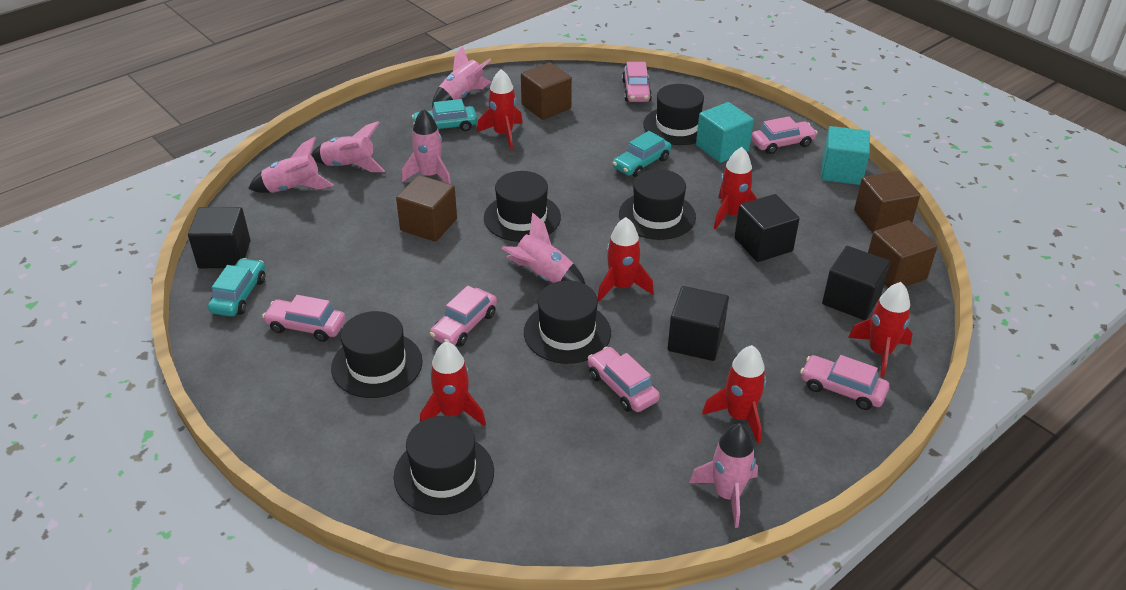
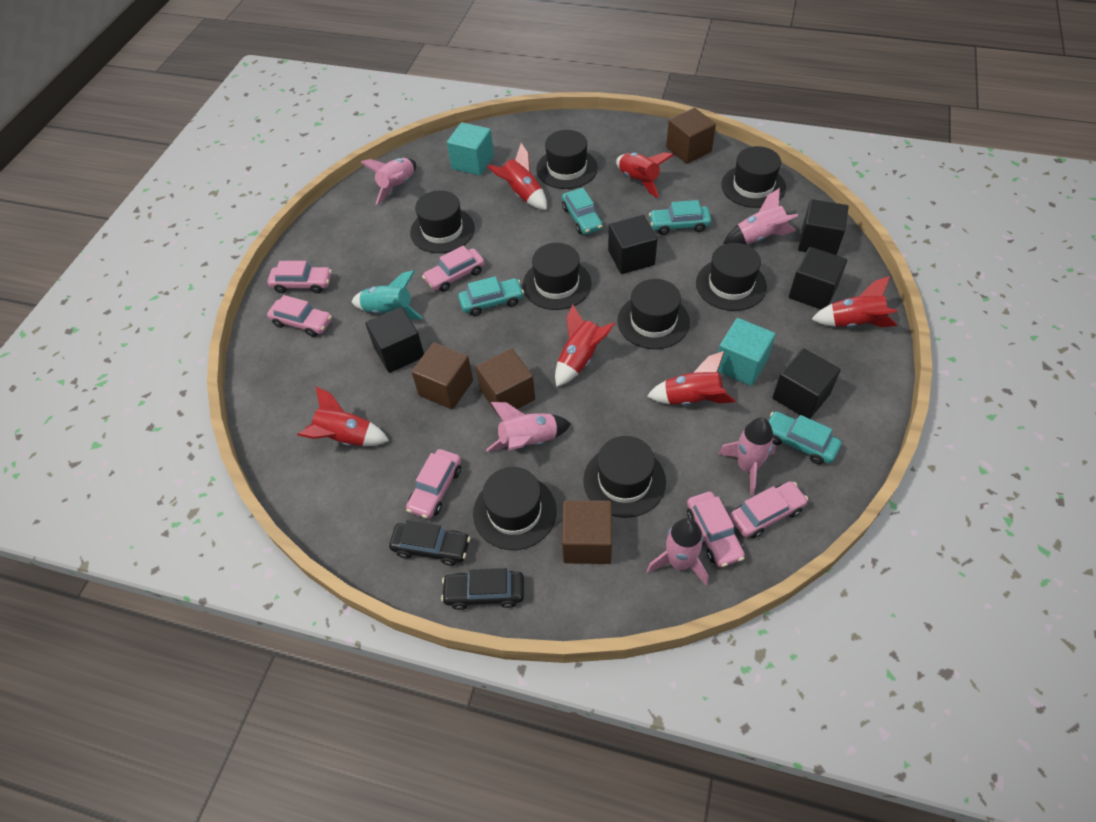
black car: none = 0 -> [389,520,470,566] [441,568,524,610] = 2
black cube: [188,207,251,268] [668,286,729,361] [734,194,800,262] [822,246,890,320] = 4 -> [365,307,424,373] [608,215,657,274] [773,348,841,419] [789,247,847,309] [798,199,849,255] = 5
black hat: [331,311,423,398] [394,416,494,515] [484,171,561,242] [524,281,611,364] [619,169,696,240] [643,84,704,145] = 6 -> [410,190,475,253] [473,467,557,550] [523,243,591,310] [536,130,598,189] [583,436,666,518] [617,279,690,349] [696,243,767,311] [721,146,786,208] = 8
pink rocket: [248,137,334,193] [311,121,385,172] [402,109,451,184] [432,46,491,108] [501,212,586,285] [689,423,758,528] = 6 -> [360,158,416,205] [486,402,571,452] [647,518,708,586] [718,418,776,495] [723,188,798,245] = 5
turquoise car: [208,258,265,317] [412,99,477,131] [613,131,671,177] = 3 -> [458,276,524,316] [562,188,603,235] [649,200,711,235] [768,411,842,465] = 4
turquoise rocket: none = 0 -> [352,270,423,320] = 1

